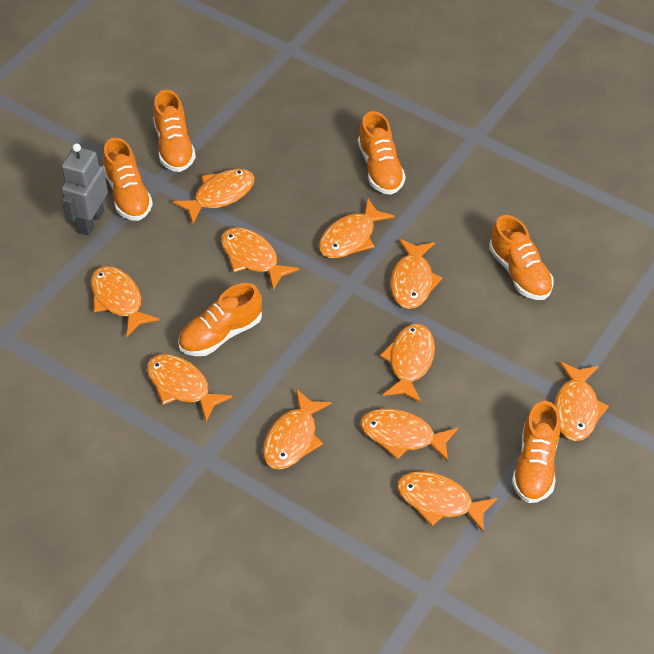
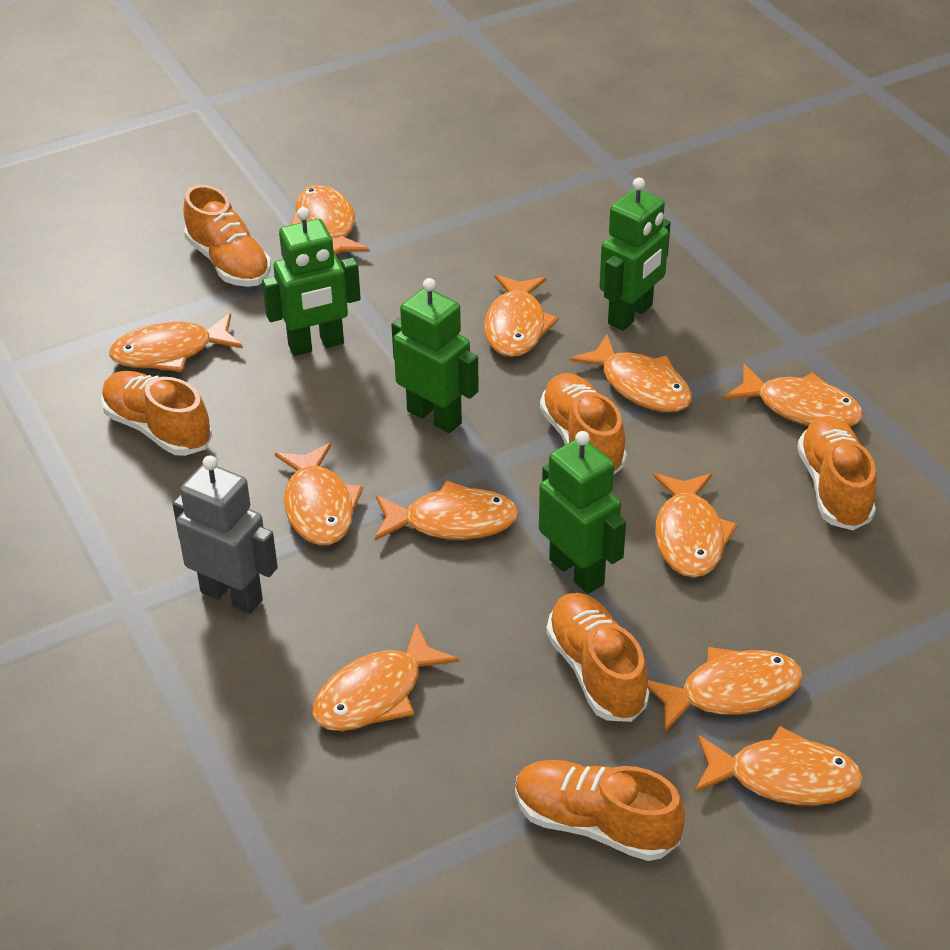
green robot: none = 0 -> [262,207,361,356] [391,278,479,433] [539,431,626,594] [600,178,671,331] = 4

